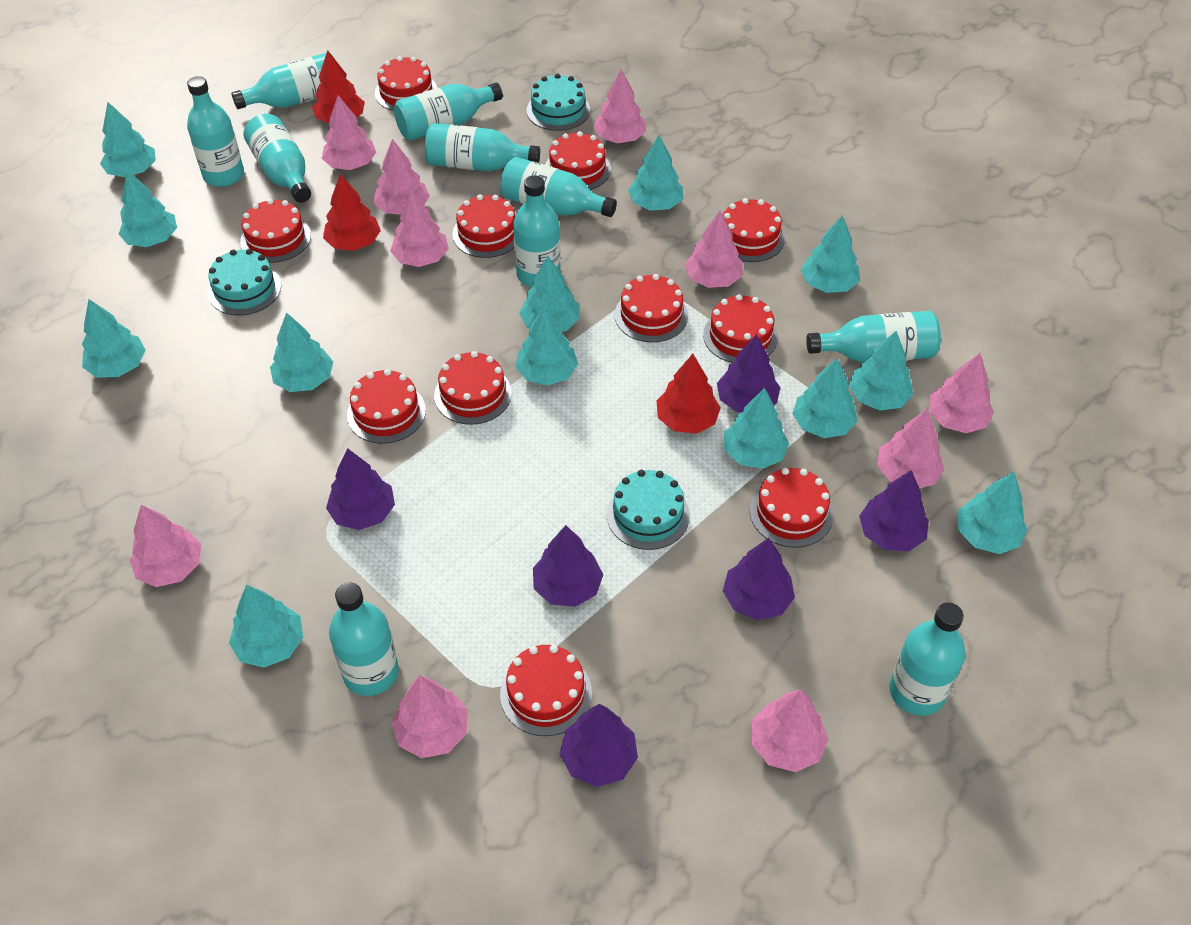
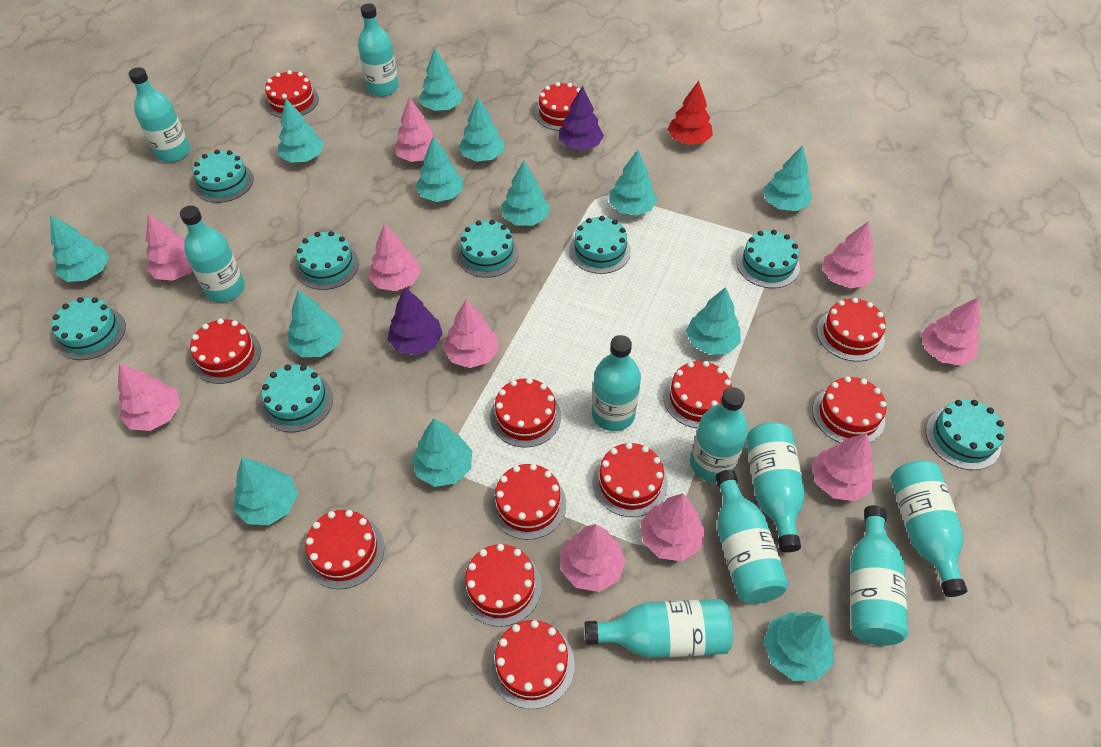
purple tree: [326,448,395,530] [533,525,604,607] [560,704,638,787] [717,334,781,413] [723,538,795,620] [859,470,929,551] = 6 -> [388,287,443,355] [559,86,604,150] = 2
red cake: [240,199,311,263] [347,369,426,444] [375,56,437,111] [434,351,512,425] [452,194,515,258] [500,645,592,736] [545,131,611,190] [615,274,688,342] [703,294,778,363] [723,198,785,262] [750,468,833,548] = 11 -> [190,319,261,384] [265,70,319,118] [305,510,384,589] [461,544,542,627] [489,620,575,709] [490,378,561,448] [490,464,566,540] [535,82,580,131] [593,443,668,517] [663,361,732,429] [813,376,887,443] [817,298,886,361] = 12
red tree: [312,50,365,123] [323,174,381,251] [657,354,721,434] = 3 -> [667,81,713,145] = 1
turquoise cake: [208,249,281,315] [527,74,590,131] [606,470,690,550] = 3 -> [51,297,126,360] [193,150,254,203] [261,364,333,432] [296,231,359,290] [457,220,519,278] [569,216,631,274] [737,230,800,288] [926,399,1005,470] = 8

